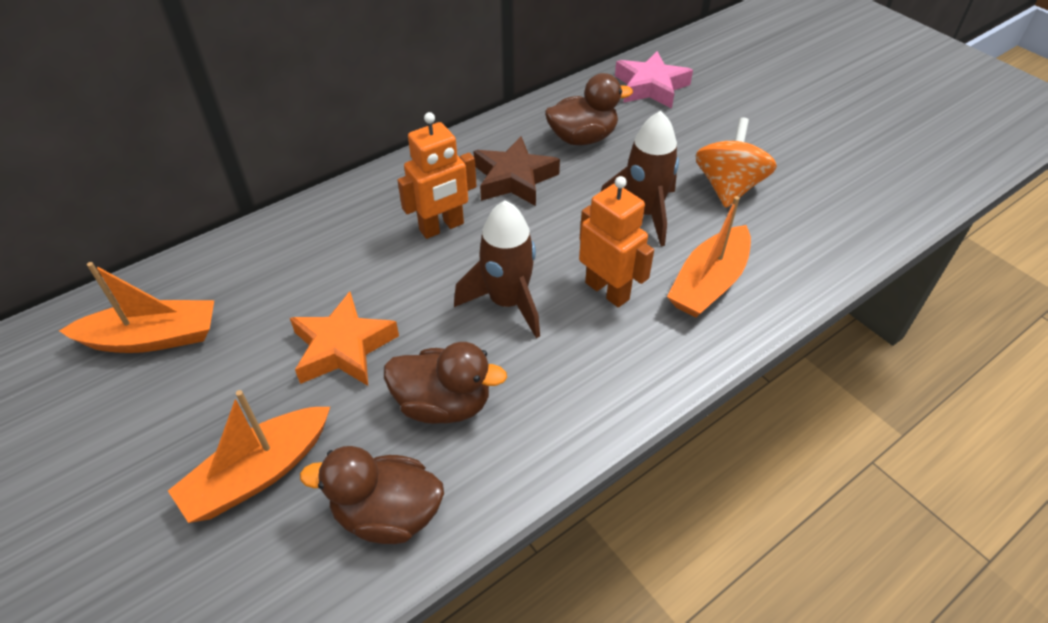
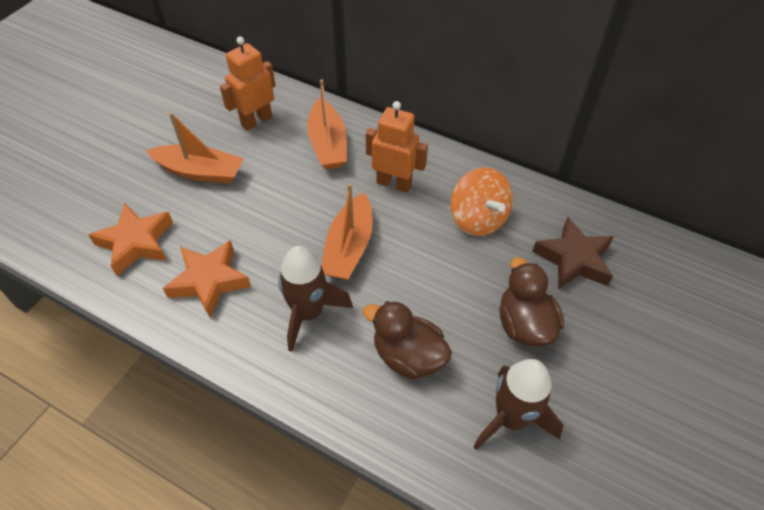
brown duck: [300,446,444,544] [384,342,507,424] [545,73,633,145] = 3 -> [363,301,452,380] [499,257,564,347] = 2
orange star: [290,291,399,386] = 1 -> [89,203,173,276] [163,240,251,317] = 2
pink star: [615,51,693,109] = 1 -> none = 0

